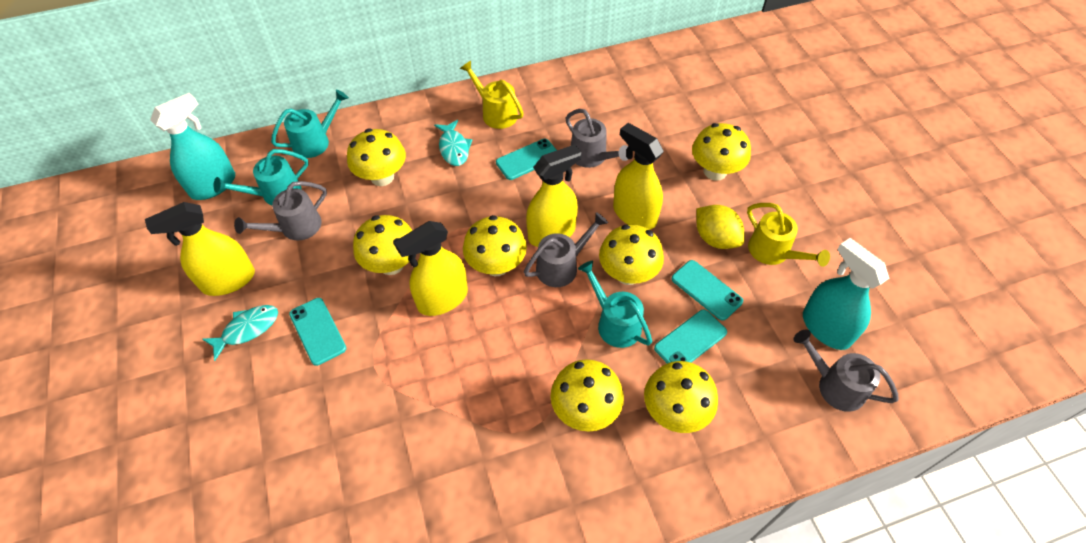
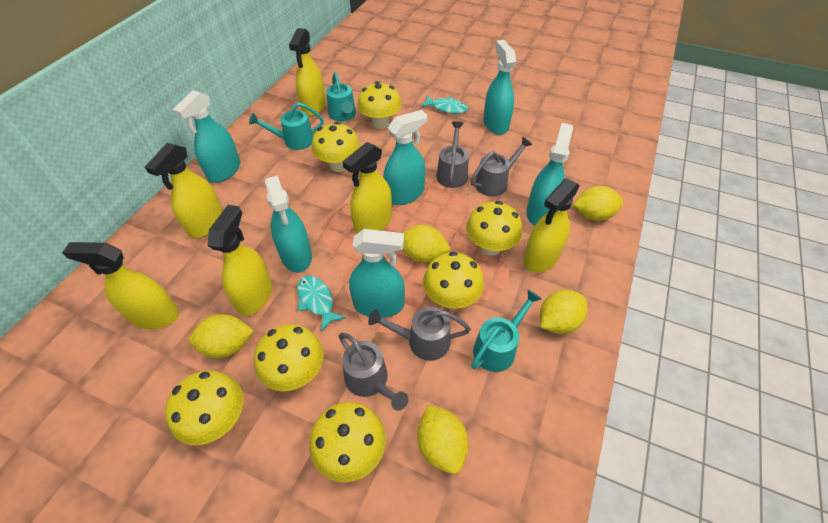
turquoise phone: [289,298,346,366] [496,139,557,180] [654,310,727,363] [672,260,743,321] = 4 -> none = 0
turquoise spray bottle: [150,93,235,200] [803,238,889,350] = 2 -> [173,90,240,183] [265,175,312,272] [349,229,405,318] [383,110,427,205] [483,40,516,135] [526,123,573,225] = 6
yellow lemon: [696,205,744,249] = 1 -> [189,314,254,358] [402,225,451,263] [417,405,468,474] [540,290,588,334] [573,186,623,221] = 5
yellow spray bottle: [145,202,255,296] [394,221,468,316] [526,144,581,247] [613,123,664,230] = 4 -> [62,242,179,329] [145,143,223,238] [208,205,272,316] [289,28,326,116] [342,142,392,233] [523,178,580,273] = 6
yellow watering can: [460,61,524,129] [747,203,830,267] = 2 -> none = 0

